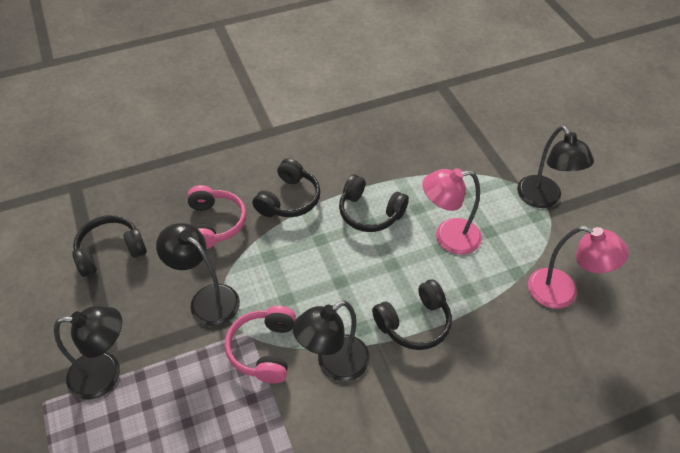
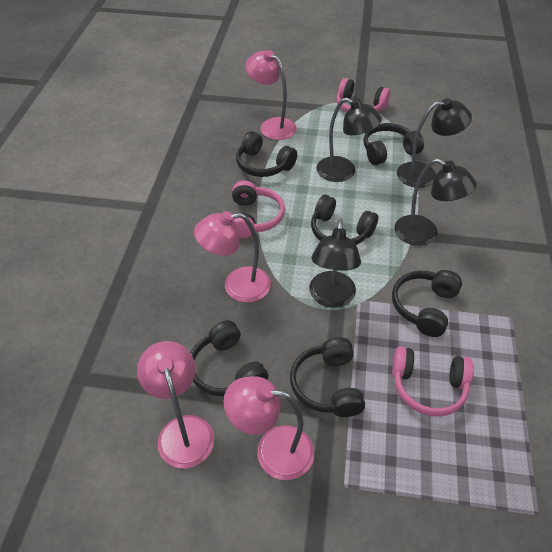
black headphones: [72,215,147,277] [252,158,320,217] [339,174,409,232] [372,279,452,350] = 4 -> [190,320,269,396] [236,131,297,177] [290,337,365,417] [311,195,378,245] [363,123,424,165] [392,270,462,337] = 6
pink headphones: [188,185,246,249] [225,306,296,384] = 2 -> [232,181,285,238] [337,78,390,112] [392,347,474,417] = 3
pink lamp: [422,168,482,255] [528,226,629,309] = 2 -> [137,341,214,469] [194,211,271,303] [224,376,314,480] [245,50,297,140] = 4

